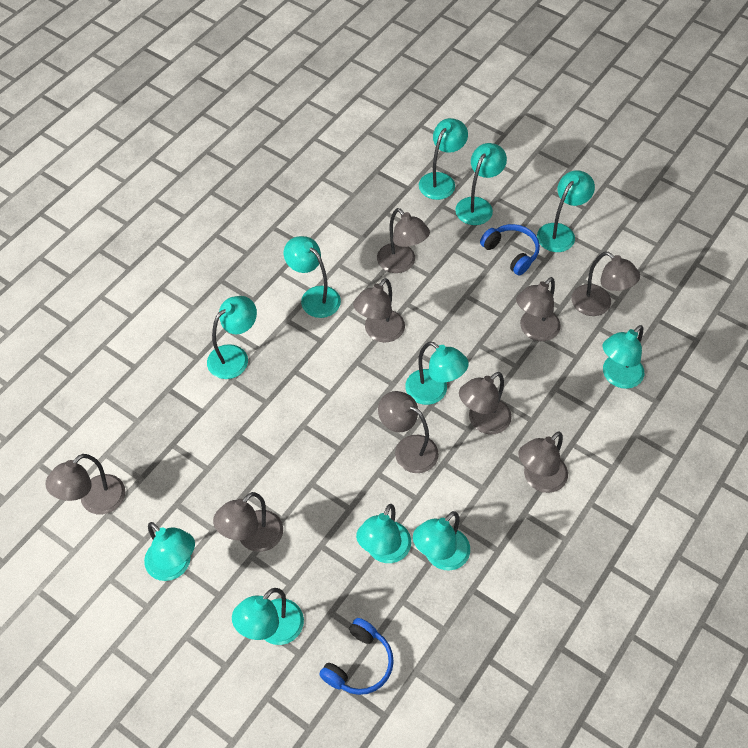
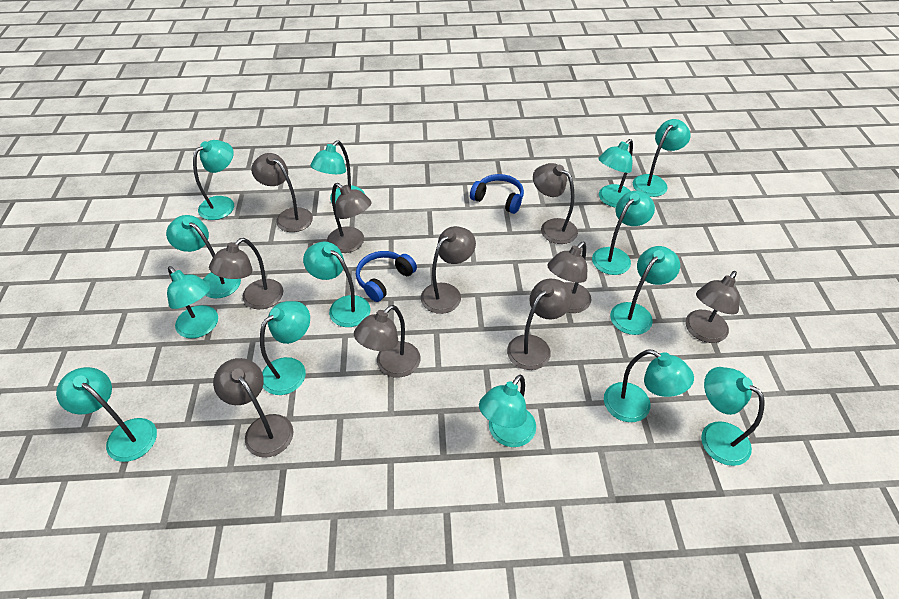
grey lamp: [45,454,125,515] [213,492,283,552] [353,278,405,342] [377,208,430,273] [378,391,439,473] [459,372,512,434] [516,277,561,341] [518,431,568,493] [571,251,640,316] = 9 -> [209,238,283,309] [213,358,294,458] [251,153,313,232] [327,183,372,253] [354,305,421,378] [421,226,476,314] [507,279,573,370] [533,163,578,244] [547,242,591,313] [685,271,740,343] = 10
turquoise lamp: [144,522,195,581] [207,296,257,379] [232,588,304,645] [284,236,341,318] [356,504,411,563] [405,341,469,405] [413,511,470,571] [419,118,468,200] [455,143,507,225] [537,170,595,252] [602,325,644,389] = 11 -> [56,367,157,462] [166,215,241,298] [167,266,218,338] [193,140,234,220] [260,301,310,395] [303,242,370,327] [310,140,365,203] [479,375,536,447] [592,191,655,275] [598,139,633,208] [604,349,694,422] [610,246,680,335] [633,119,691,197] [701,367,765,466] = 14

